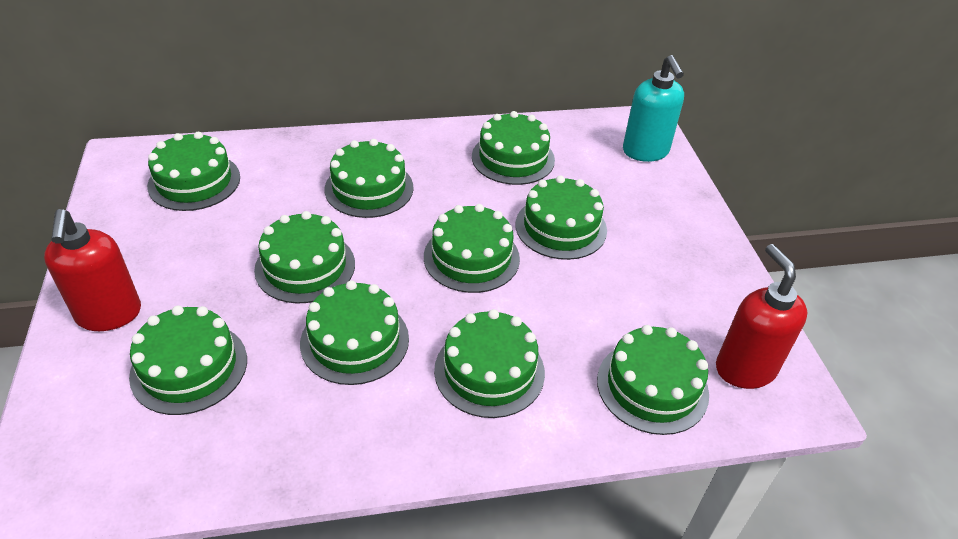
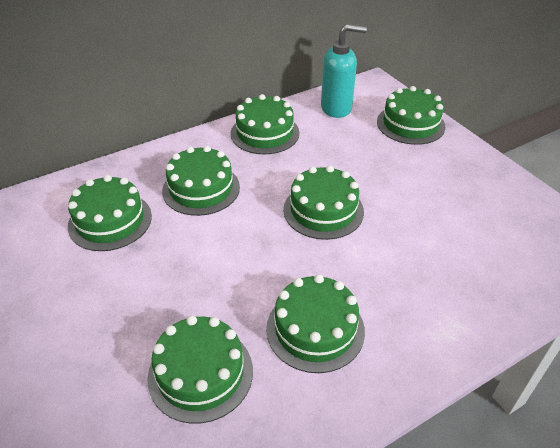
green cake: [129,305,247,415] [147,132,240,211] [254,211,355,304] [300,280,409,385] [324,139,414,218] [424,204,520,293] [434,309,545,418] [472,111,555,185] [515,175,607,260] [597,325,709,435] = 10 -> [68,175,152,251] [147,315,253,424] [162,146,240,216] [231,94,299,154] [266,274,365,373] [283,166,364,240] [377,86,446,145] = 7
red soap dispenser: [44,209,141,331] [716,244,808,389] = 2 -> none = 0

